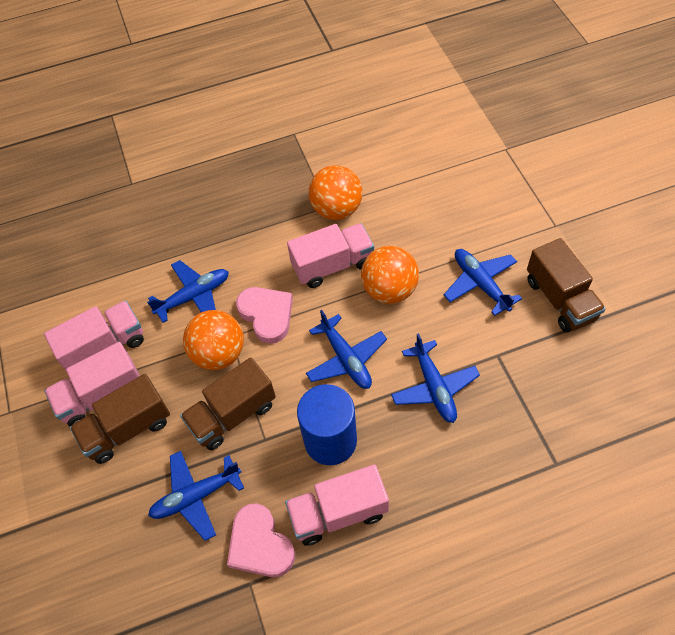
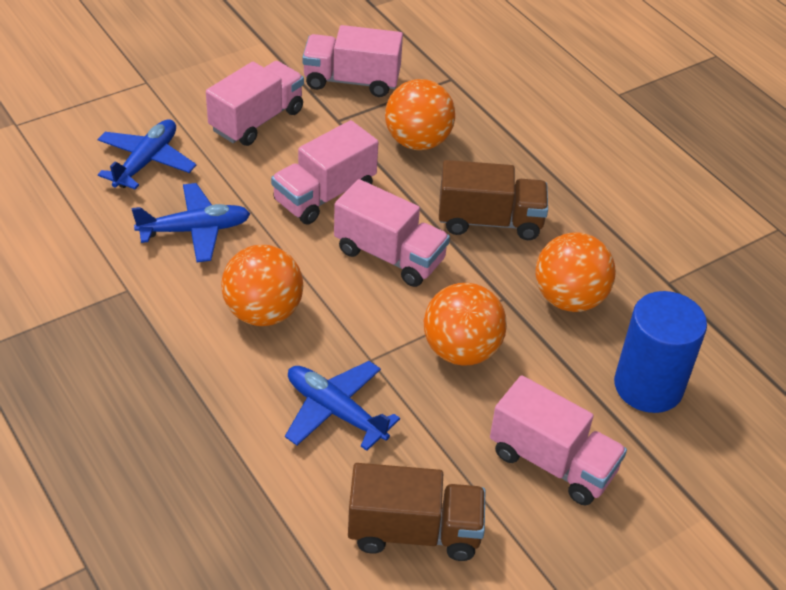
blue plane: [147,260,229,323] [148,451,244,541] [306,310,387,389] [391,333,480,423] [444,249,522,316] = 5 -> [98,119,196,189] [132,183,251,262] [285,361,400,451] = 3
brown truck: [70,374,170,464] [180,358,276,450] [527,238,606,332] = 3 -> [348,463,485,561] [439,160,548,240] = 2
orange ball: [183,310,244,370] [309,165,362,220] [361,246,419,304] = 3 -> [221,245,304,326] [385,79,455,150] [424,283,507,366] [535,232,616,312] = 4
pink heart: [227,503,295,577] [236,287,293,344] = 2 -> none = 0
pink truck: [44,301,144,370] [44,342,140,427] [285,464,389,546] [287,223,374,288] = 4 -> [206,61,304,146] [271,120,378,225] [302,25,403,97] [334,179,450,287] [490,375,627,506] = 5

